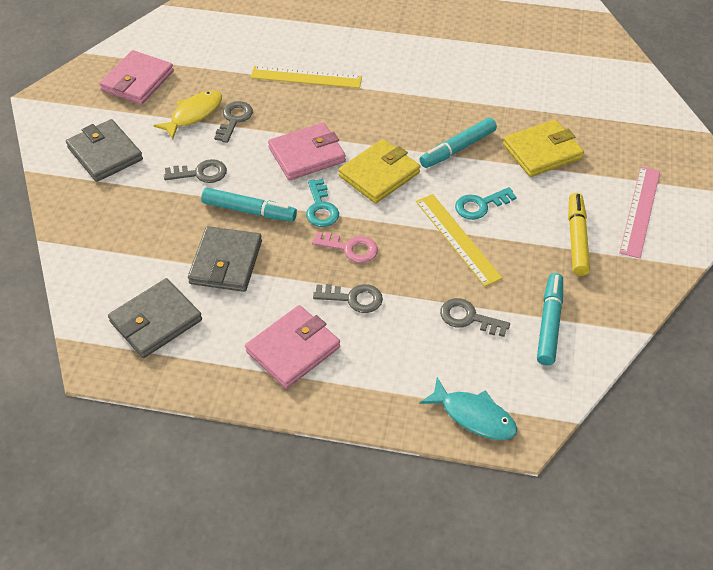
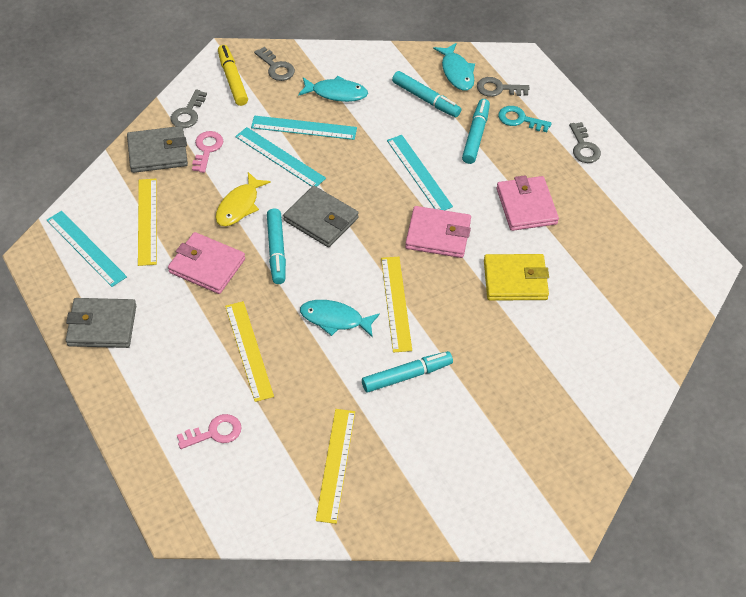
pink key: [312,231,378,263] = 1 -> [177,414,242,449] [192,131,223,173] = 2
pink ruler: [619,166,660,259] = 1 -> none = 0
turquoise fish: [419,377,517,440] = 1 -> [298,76,368,102] [300,300,380,338] [433,43,475,91] = 3
turquoise key: [306,179,339,227] [455,187,517,220] = 2 -> [498,106,552,132] = 1
turquoise marker: [201,188,297,222] [420,118,497,168] [537,273,563,365] = 3 -> [267,209,286,284] [362,351,453,392] [392,71,461,117] [462,99,490,164] = 4
turquoise ruler: none = 0 -> [47,211,127,287] [235,127,326,187] [251,116,357,140] [387,135,453,210] = 4
yellow ruler: [251,66,362,88] [416,194,502,287] = 2 -> [138,178,157,266] [225,301,274,402] [316,409,355,524] [381,257,412,353] = 4
yellow wallet: [339,139,420,203] [503,119,584,177] = 2 -> [484,254,549,301] = 1

